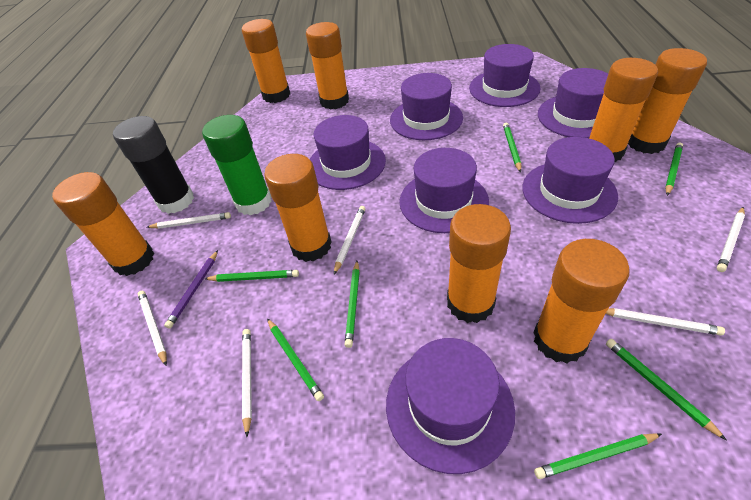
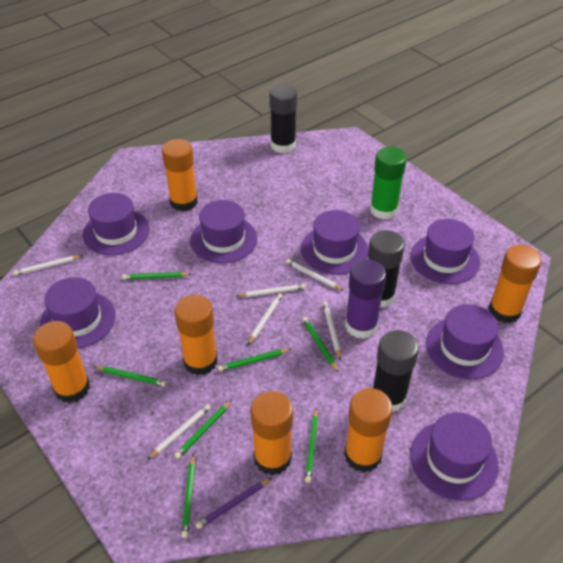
black glue stick: [113,116,194,214] = 1 -> [270,85,297,153] [368,230,405,308] [372,330,419,413] = 3
orange glue stick: [52,172,154,276] [242,19,290,103] [264,154,331,262] [306,22,349,110] [447,204,511,323] [533,239,630,364] [589,58,658,163] [628,48,707,154] = 8 -> [33,321,90,403] [162,139,198,212] [174,295,217,376] [250,391,293,475] [344,388,393,473] [488,245,542,323] = 6
purple glue stick: none = 0 -> [345,259,386,339] = 1

